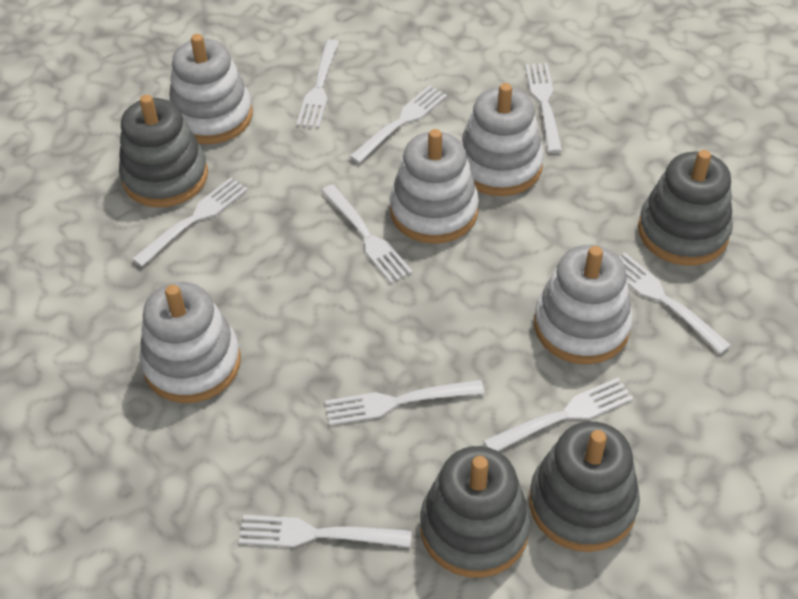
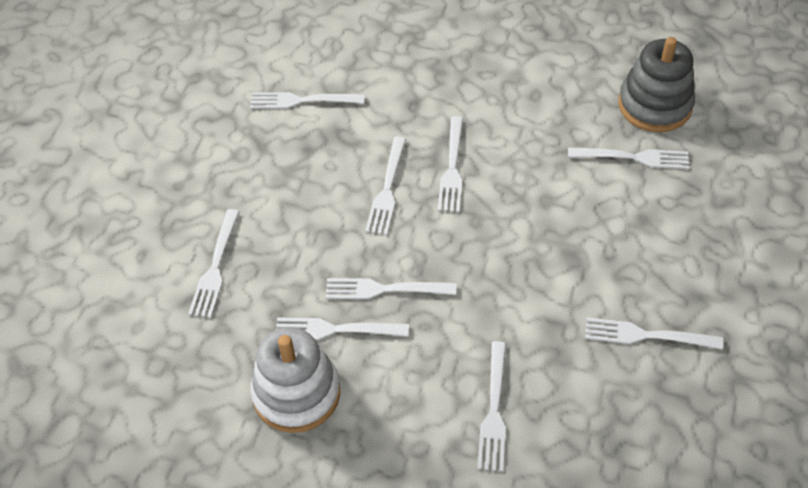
grey stacking toy: [119,95,208,208] [420,446,531,578] [529,421,640,552] [638,150,733,266] = 4 -> [618,37,695,132] = 1
white stacking toy: [139,282,241,403] [169,34,253,144] [390,129,479,244] [461,83,544,196] [534,245,633,364] = 5 -> [250,327,340,433] = 1

